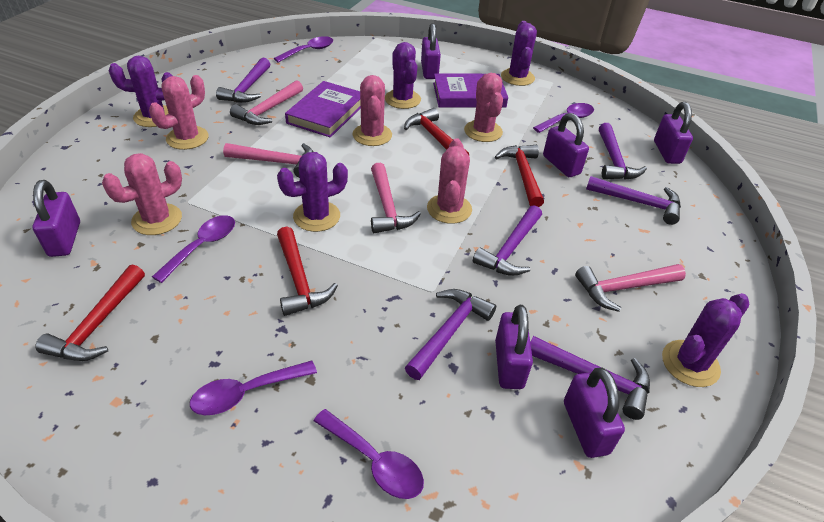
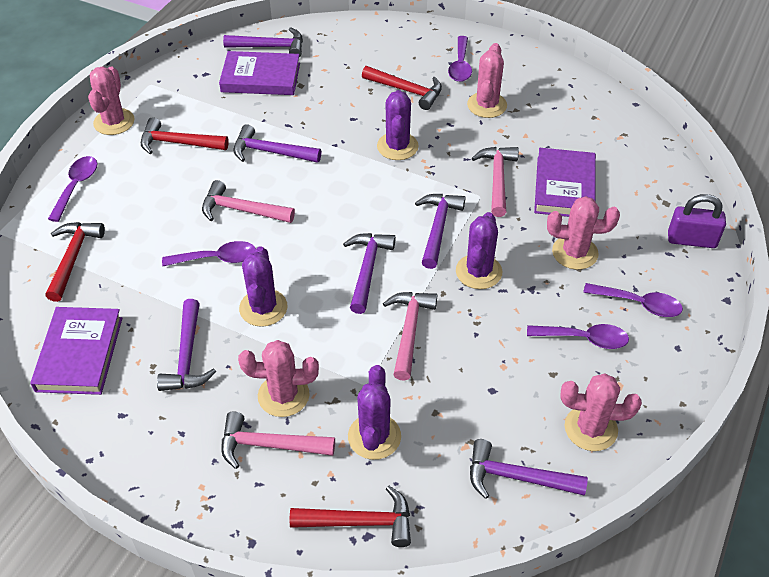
purple book: [285,81,361,138] [433,73,508,108] = 2 -> [30,307,122,395] [219,51,300,95] [534,148,596,217] = 3
purple cactus: [109,56,172,127] [277,152,348,232] [385,42,421,109] [501,21,537,86] [662,293,749,387] = 5 -> [239,246,288,327] [348,365,401,460] [377,90,419,160] [456,212,503,289] = 4
purple padlock: [33,180,80,257] [421,23,441,79] [495,305,533,389] [543,113,589,177] [564,368,625,458] [654,102,693,164] = 6 -> [668,194,726,248] = 1

